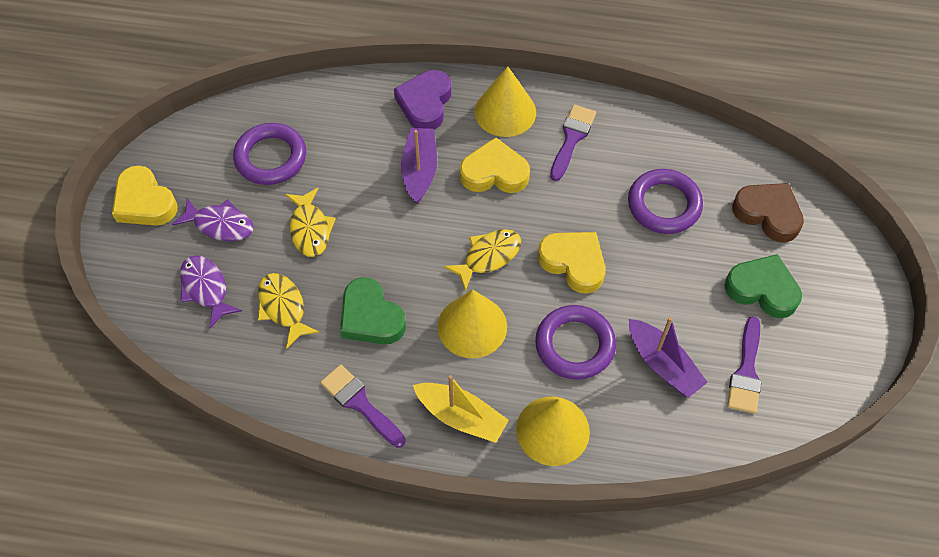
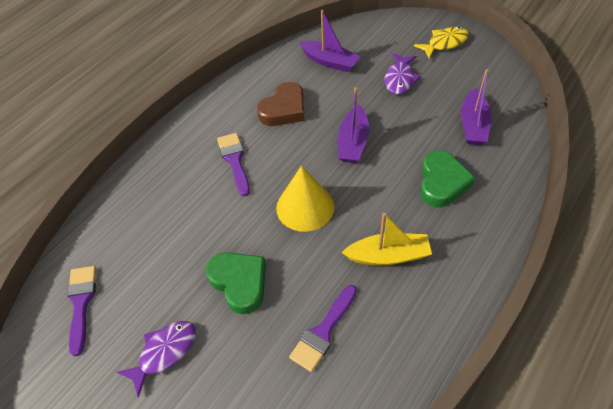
purple boat: [401,128,437,203] [629,317,708,398] = 2 -> [299,10,361,72] [338,87,369,163] [461,69,492,145] = 3
purple heart: [394,70,451,130] = 1 -> none = 0
purple ring: [233,123,306,185] [535,305,616,380] [628,169,703,234] = 3 -> none = 0
yellow cone: [438,289,507,358] [475,66,536,137] [516,397,590,466] = 3 -> [276,166,334,232] = 1
yellow fish: [258,273,320,349] [285,188,336,257] [444,229,521,291] = 3 -> [414,27,469,59] = 1
yellow heart: [112,165,178,226] [460,137,530,193] [538,232,605,294] = 3 -> none = 0

